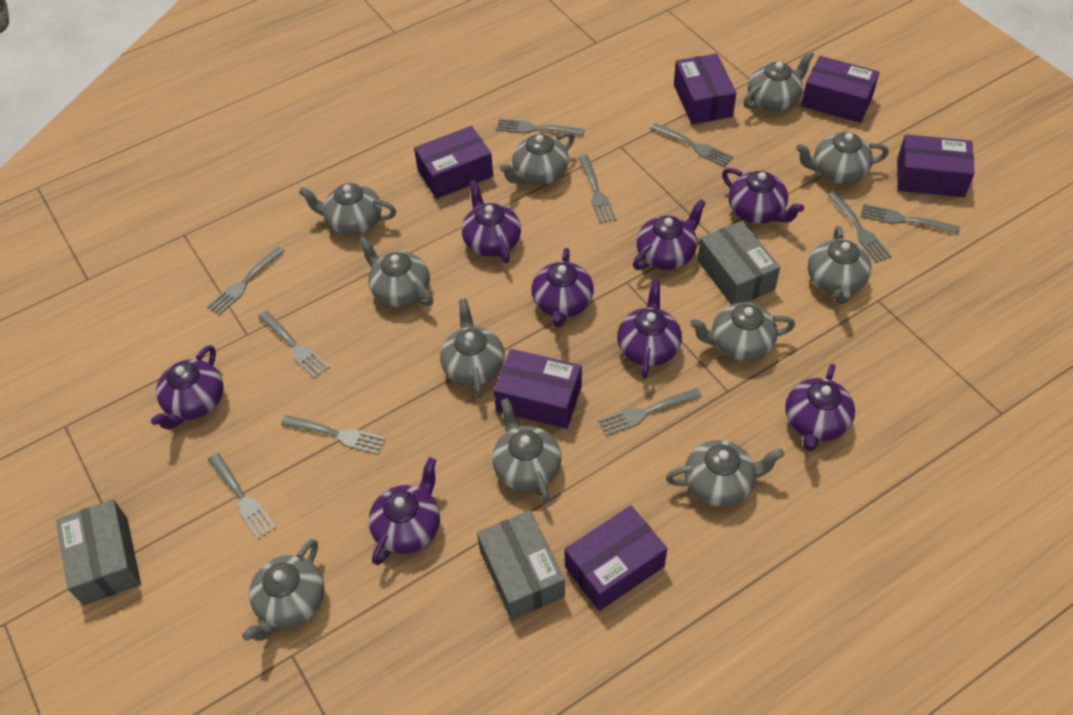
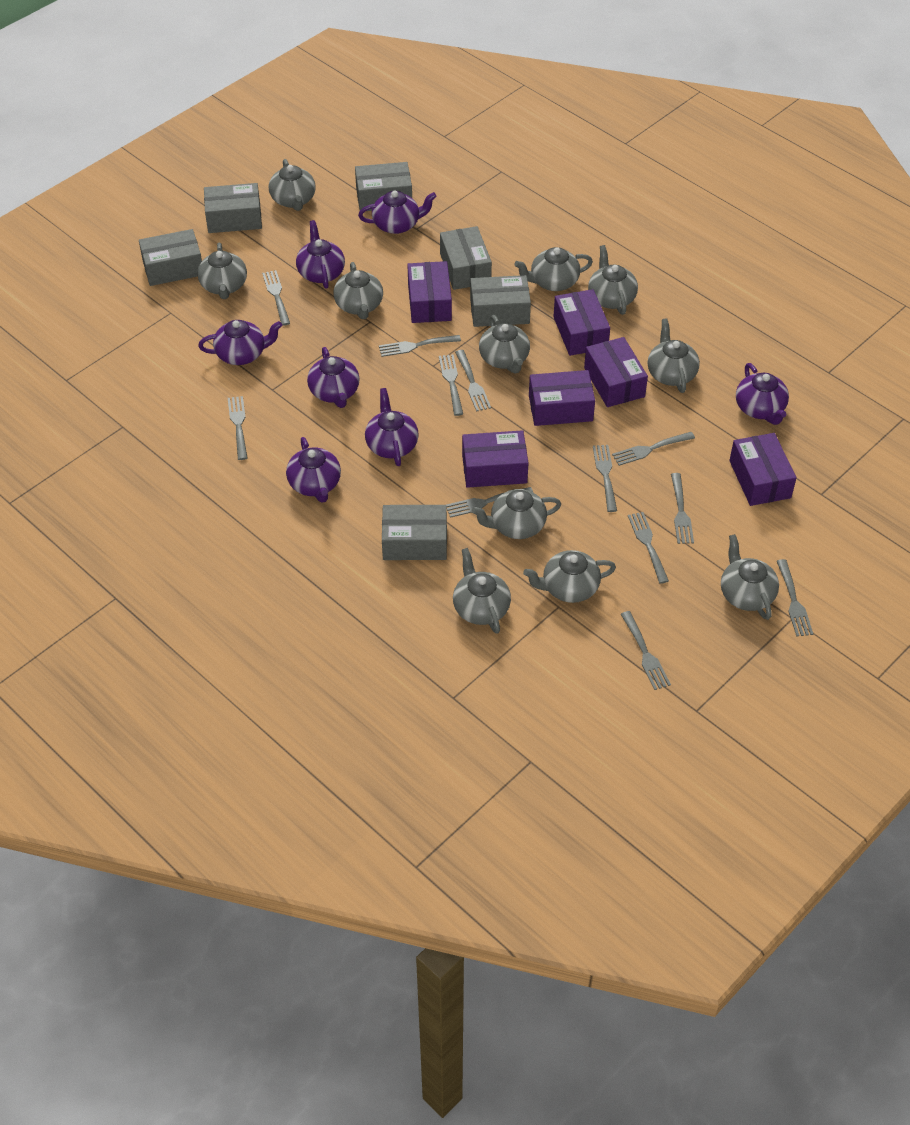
grey box: [56,499,141,606] [477,510,565,620] [698,221,780,305] = 3 -> [139,229,202,286] [204,183,262,233] [355,162,412,211] [382,505,447,560] [440,226,492,290] [470,275,531,327] = 6
grey fork: [206,247,285,316] [208,453,276,540] [258,311,330,378] [281,415,386,455] [496,119,585,136] [578,155,616,224] [598,388,702,436] [650,123,733,167] [828,192,892,263] [861,204,960,234] = 10 -> [228,396,247,460] [262,270,290,326] [379,335,461,357] [439,354,463,416] [446,487,533,518] [455,350,491,412] [593,445,617,512] [612,432,695,466] [621,611,671,690] [628,512,669,584] [671,473,694,544] [777,559,813,637] = 12
purple teapot: [151,345,224,430] [369,457,440,565] [462,180,521,263] [532,248,594,327] [617,279,682,378] [633,199,706,270] [722,168,804,224] [785,364,855,451] = 8 -> [198,320,282,365] [286,437,341,503] [296,220,345,289] [307,347,360,408] [358,191,437,234] [365,388,419,466] [736,363,789,425] = 7

